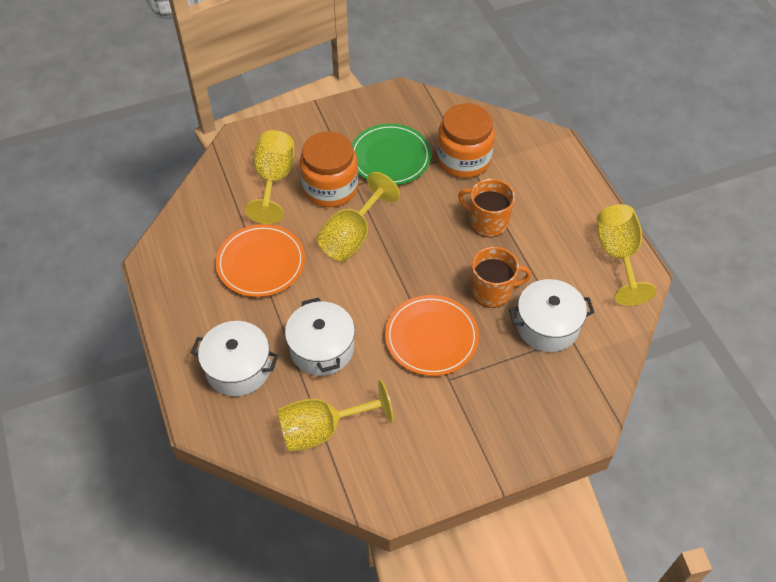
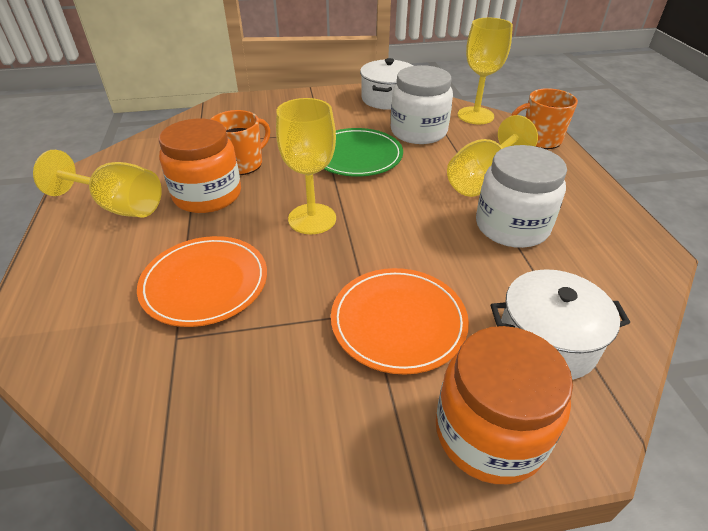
white jar: none = 0 -> [391,65,453,144] [476,145,567,248] = 2
white pot: [191,321,278,396] [285,298,355,376] [509,279,594,352] = 3 -> [360,58,413,110] [491,269,630,380] = 2

